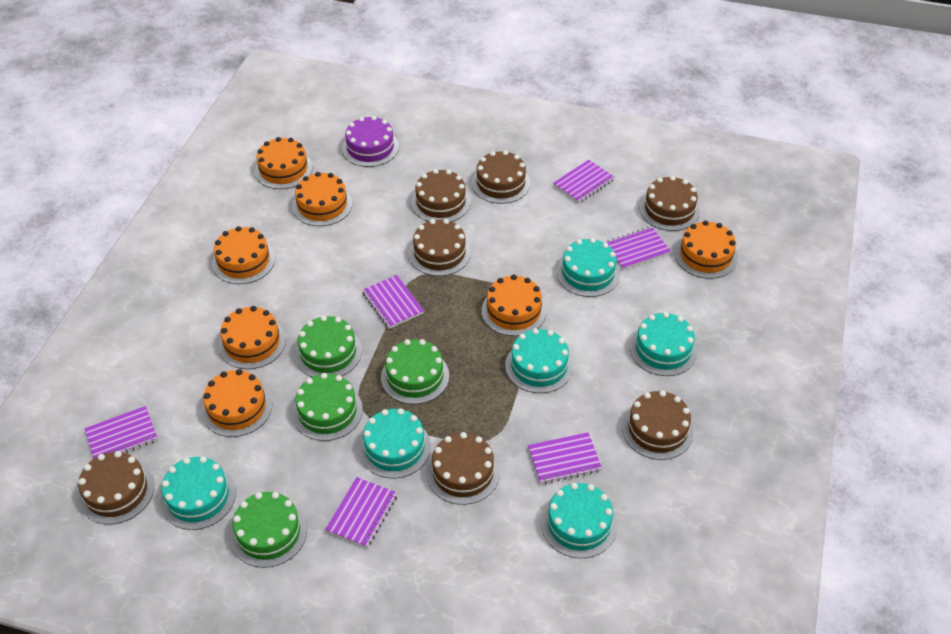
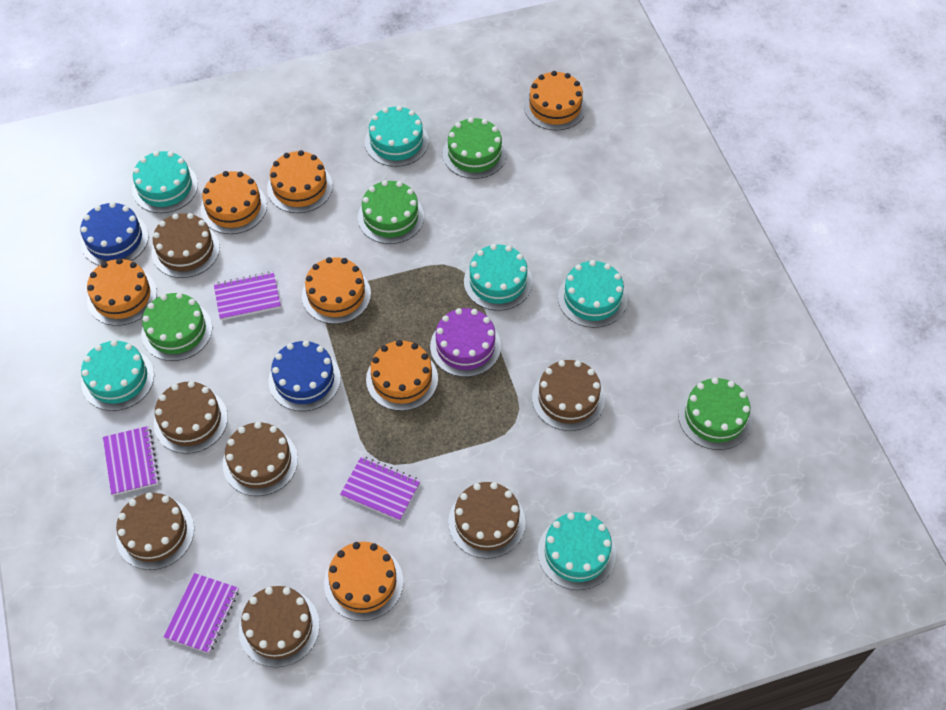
blue cake: none = 0 -> [80,202,149,266] [268,340,341,411] = 2
purple notebook: [84,406,158,458] [325,477,397,548] [362,275,424,329] [528,432,602,484] [553,160,615,203] [604,226,671,270] = 6 -> [103,426,160,496] [164,573,239,654] [214,272,281,320] [340,456,421,521] = 4

